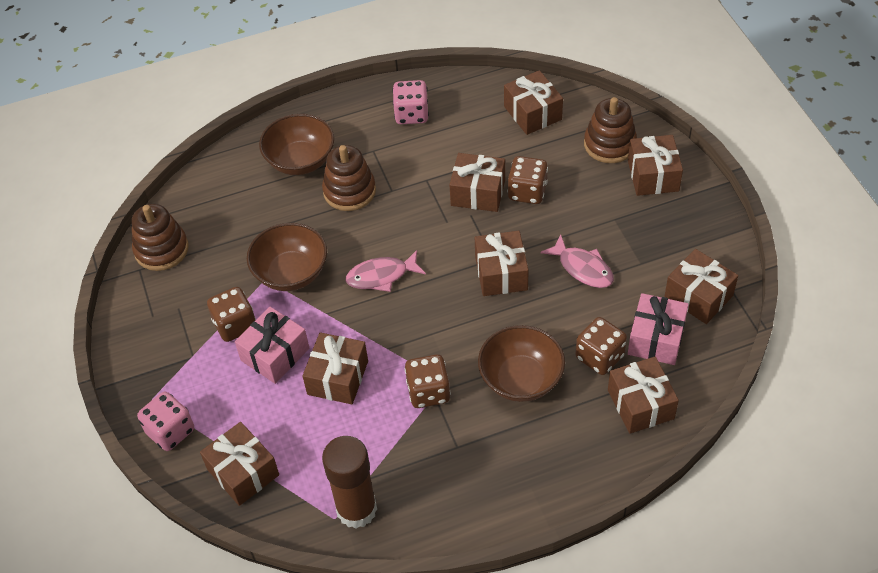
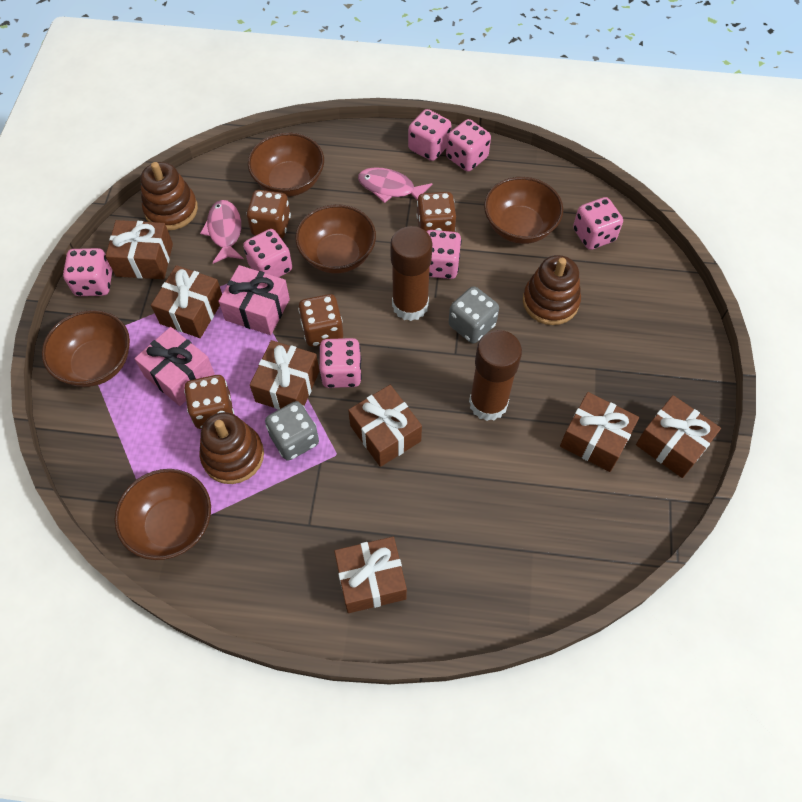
brown bowl: [247,223,327,291] [259,114,334,175] [478,325,565,402] = 3 -> [42,310,130,387] [114,469,211,560] [248,133,324,197] [295,204,376,274] [484,177,563,244] = 5
brown gift: [200,422,279,506] [302,332,368,404] [450,153,505,212] [475,231,529,296] [504,70,563,135] [608,357,679,434] [628,135,683,196] [664,249,738,324] = 8 -> [105,220,173,279] [151,265,222,338] [250,340,319,410] [334,537,407,613] [348,385,422,467] [560,392,639,472] [636,395,721,478] = 7
brown glue stick: [322,436,377,528] = 1 -> [390,226,432,321] [469,330,522,421] = 2
grey dice: none = 0 -> [265,401,319,461] [449,286,499,343] = 2
pink dice: [137,392,194,451] [392,80,429,124] = 2 -> [63,248,112,296] [243,229,292,277] [319,338,362,388] [408,109,451,161] [426,230,462,279] [446,119,491,171] [573,197,623,250] = 7

